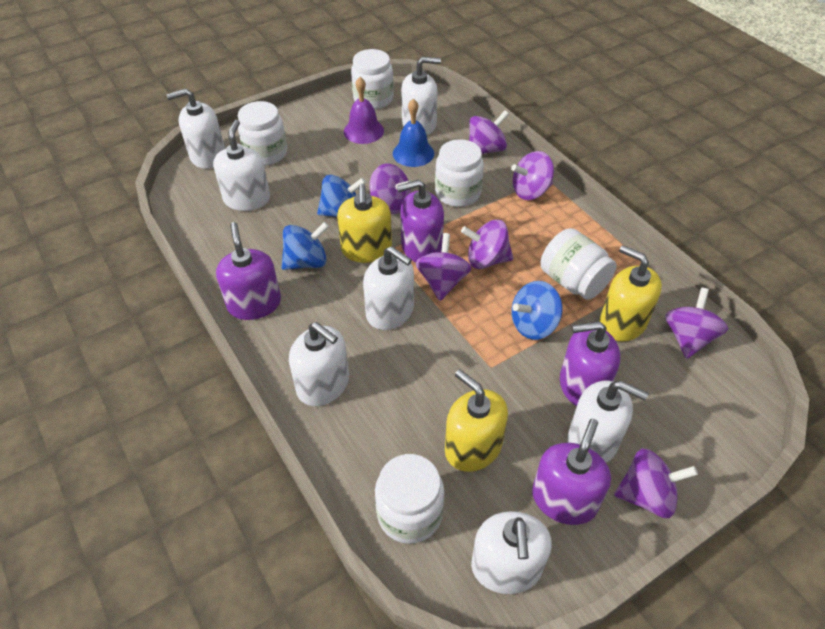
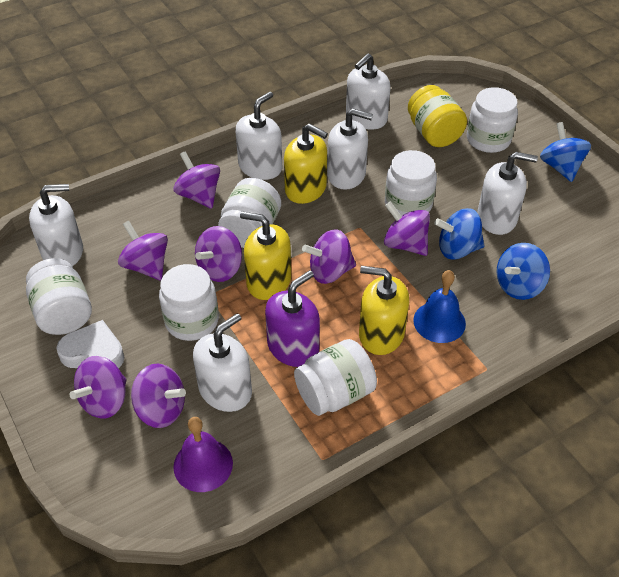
purple soap dispenser: [216,222,281,320] [397,179,444,262] [532,419,611,525] [560,321,620,406] = 4 -> [265,270,320,367] = 1
white heart: none = 0 -> [56,320,124,368] = 1
white jar: [238,101,287,166] [351,49,394,109] [375,454,444,544] [435,139,484,207] [541,228,617,300] = 5 -> [26,258,92,335] [159,264,219,341] [218,178,281,248] [294,339,377,416] [385,150,437,216] [467,87,518,153] = 6
white soap dispenser: [167,88,225,169] [213,120,270,211] [289,322,349,406] [363,246,414,330] [401,57,441,135] [471,511,552,594] [568,381,649,463] = 7 -> [29,184,83,266] [193,313,252,412] [236,92,282,180] [327,109,373,190] [346,53,390,129] [478,152,538,235] = 6
yellow jar: none = 0 -> [408,85,467,147] = 1

